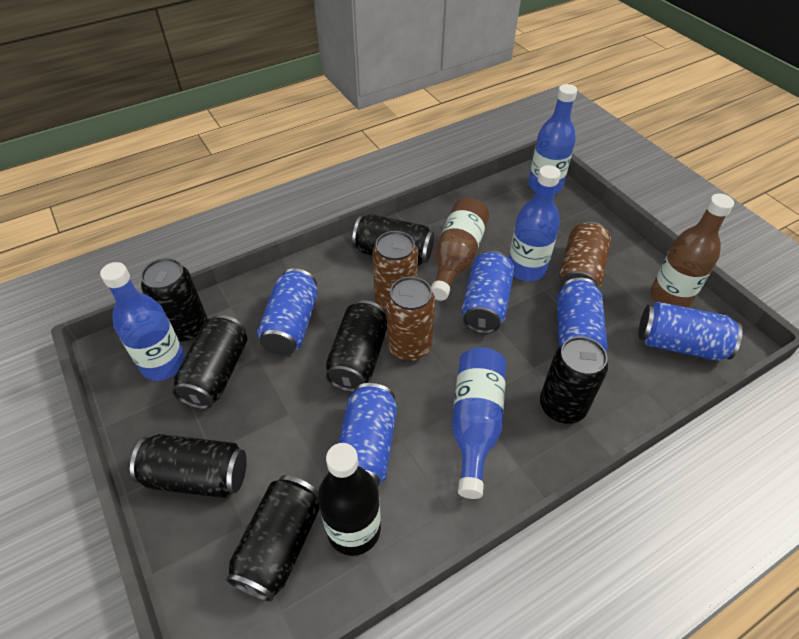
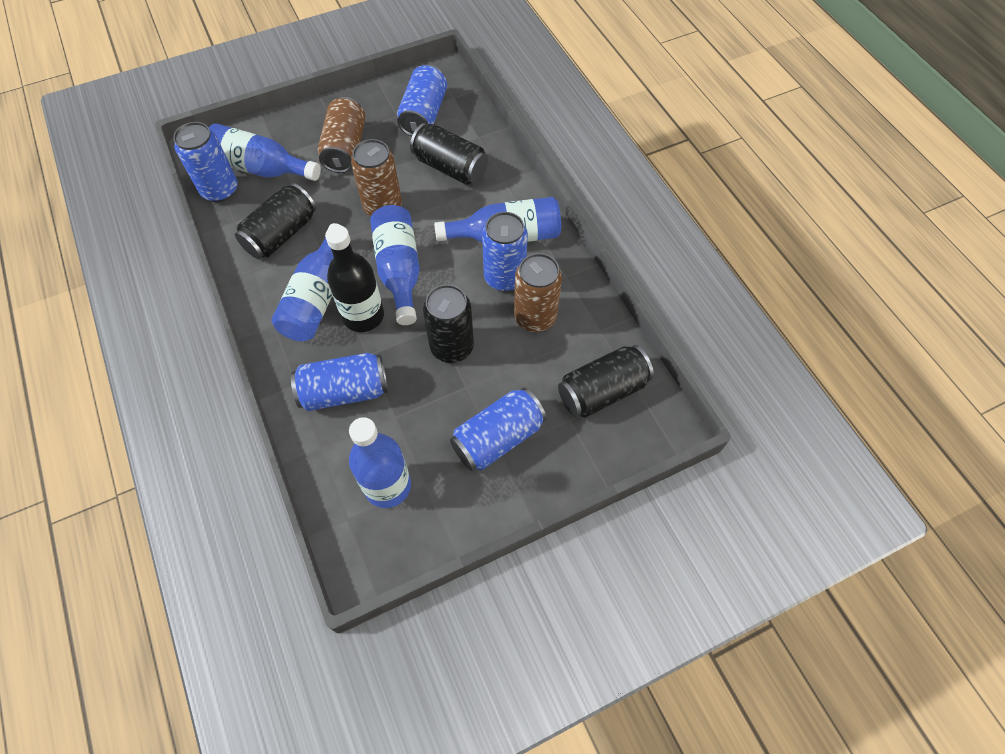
black can: [130,434,247,498] [141,258,207,342] [172,315,247,409] [226,475,320,602] [326,300,387,392] [352,214,434,266] [540,336,608,424] = 7 -> [235,183,316,259] [410,123,488,185] [423,284,474,363] [558,345,654,418] = 4
blue bottle: [100,262,185,381] [452,347,506,499] [509,165,561,281] [528,84,577,194] = 4 -> [208,123,321,181] [271,223,342,341] [349,417,411,508] [370,205,420,325] [434,197,561,243] = 5
brown bottle: [431,198,489,301] [650,194,734,308] = 2 -> none = 0

